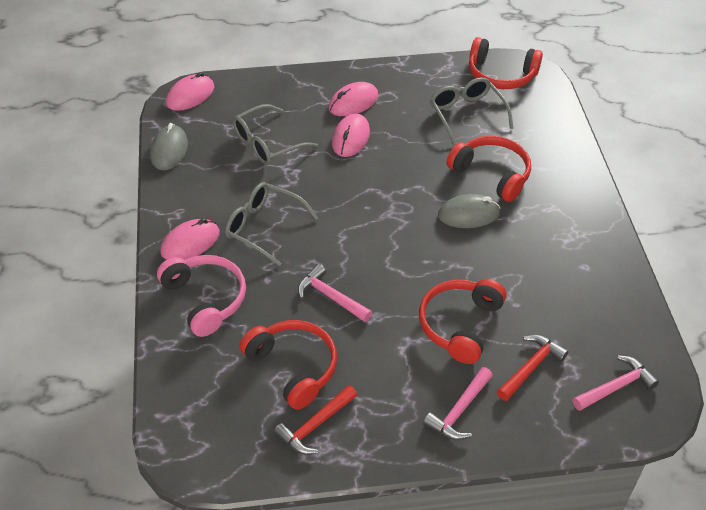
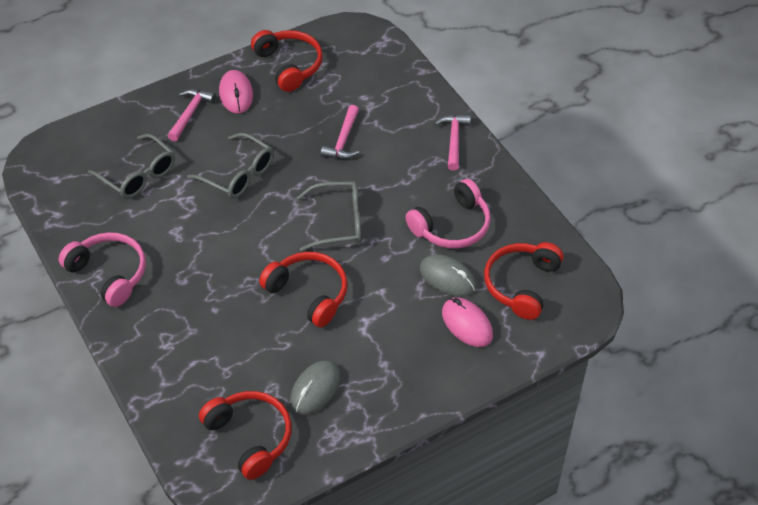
pink headphones: [157,255,246,337] = 1 -> [59,232,146,307] [406,179,490,249] = 2
pink mouse: [160,218,220,260] [166,72,214,111] [329,82,378,116] [332,114,370,157] = 4 -> [219,70,253,114] [442,297,493,347] = 2
red hammer: [274,385,357,455] [497,335,568,401] = 2 -> none = 0

